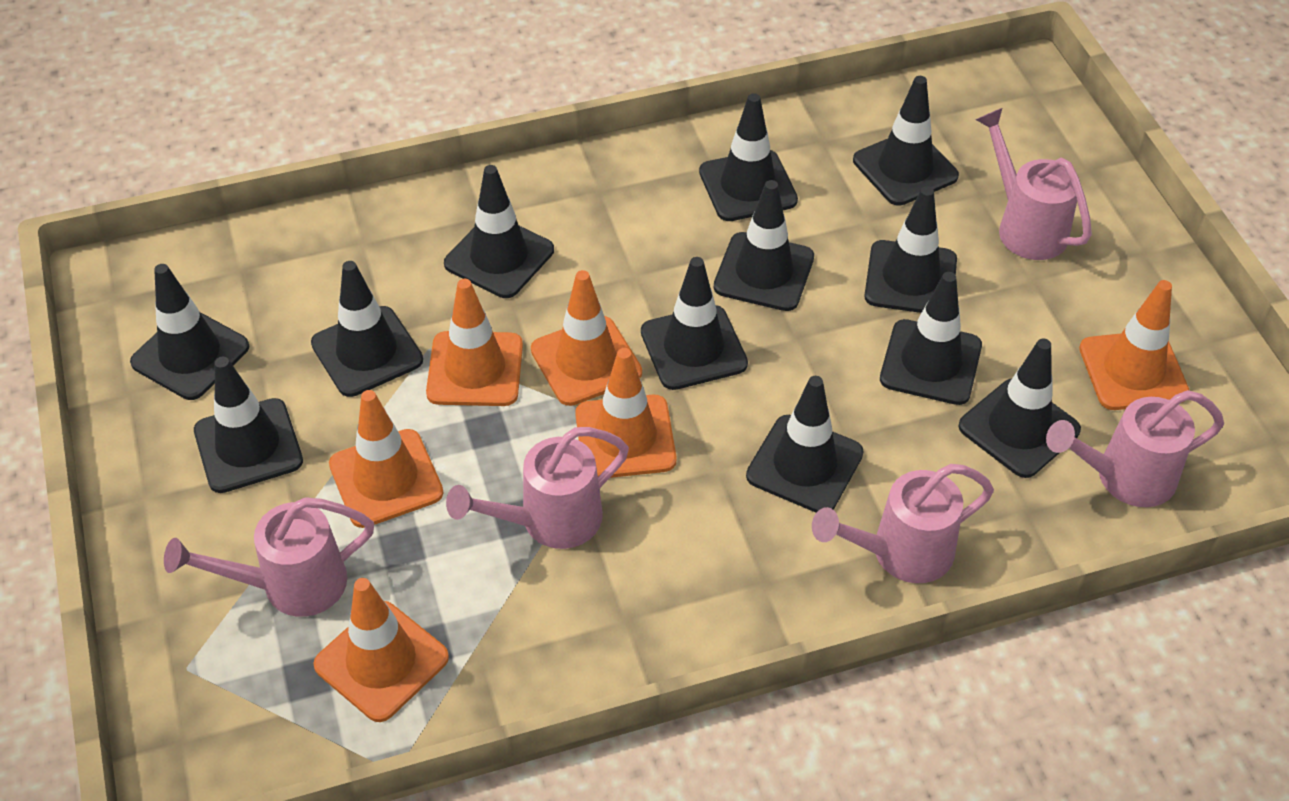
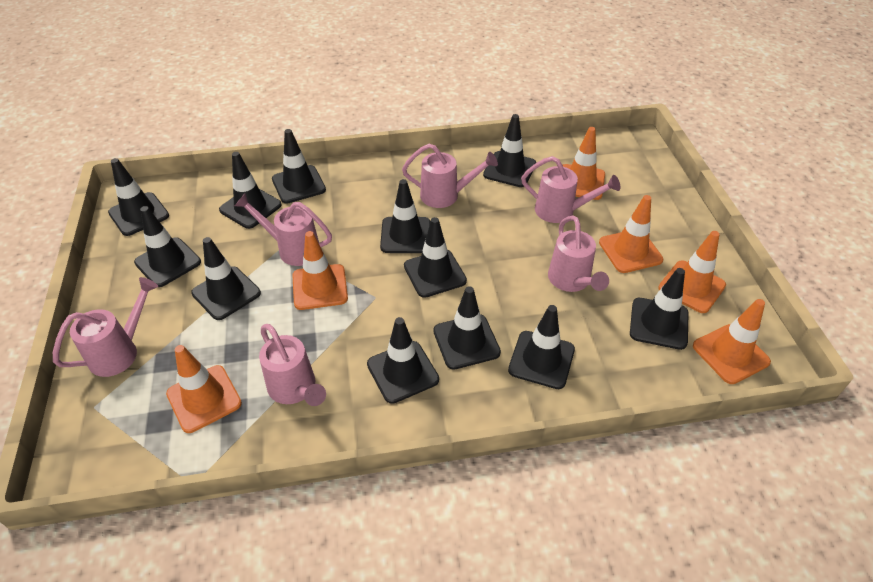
pink watering can: [164,497,374,617] [446,427,629,549] [812,464,994,583] [976,108,1092,260] [1046,390,1224,507] = 5 -> [53,277,158,377] [235,193,332,266] [259,324,326,406] [402,144,498,208] [521,156,620,223] [548,216,609,292] = 6

